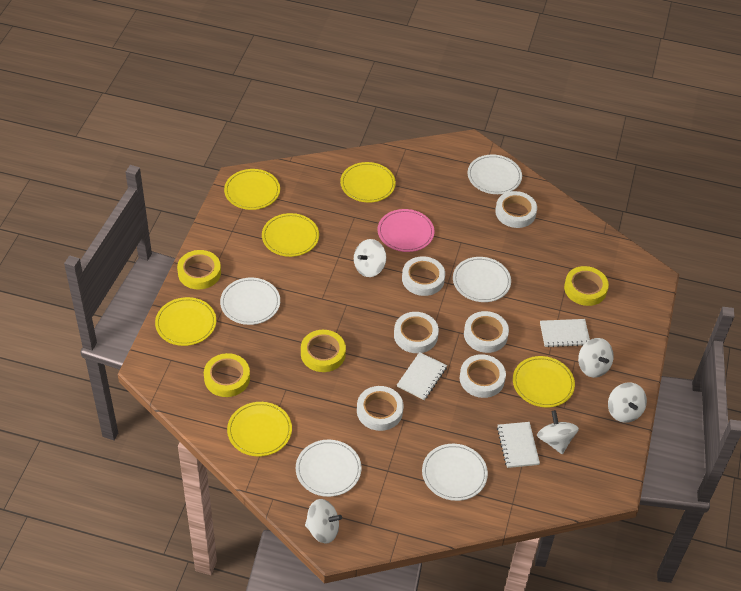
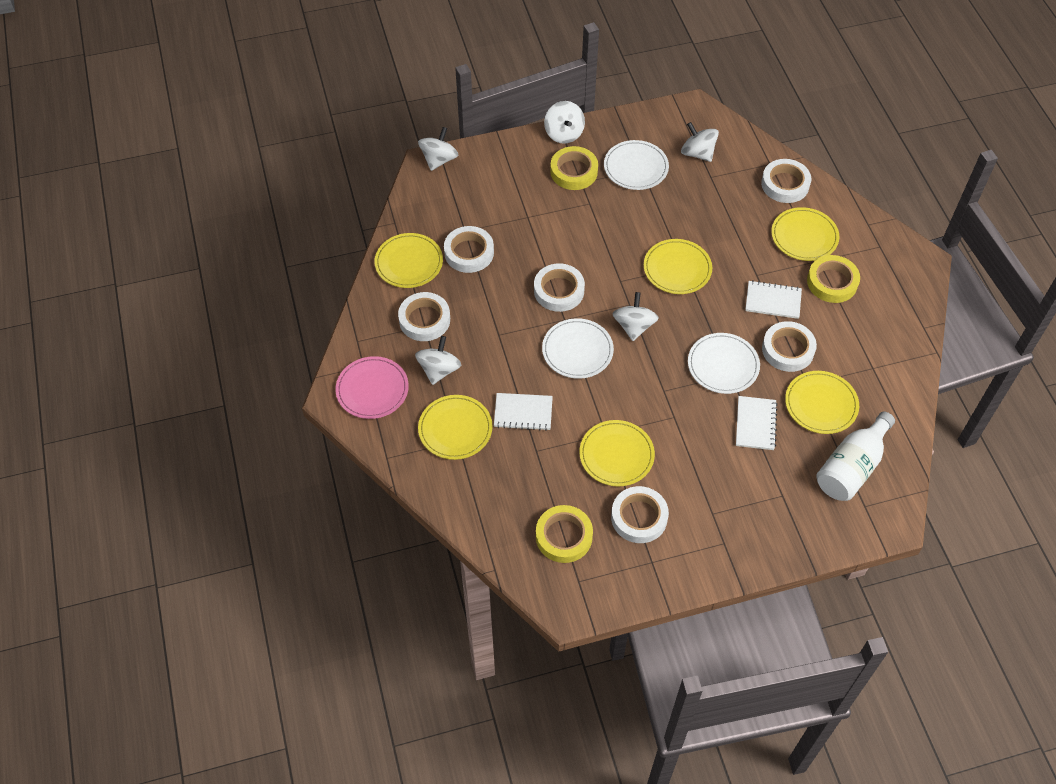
white bottle: none = 0 -> [816,412,895,501] = 1
white plate: [220,278,280,325] [296,440,362,497] [422,444,488,501] [453,257,511,302] [468,154,522,194] = 5 -> [542,318,614,379] [604,140,669,190] [688,333,760,394] = 3
yellow tape: [177,250,221,290] [204,353,250,397] [301,330,346,372] [564,266,609,306] = 4 -> [536,505,593,563] [550,146,598,190] [807,255,860,303] = 3

